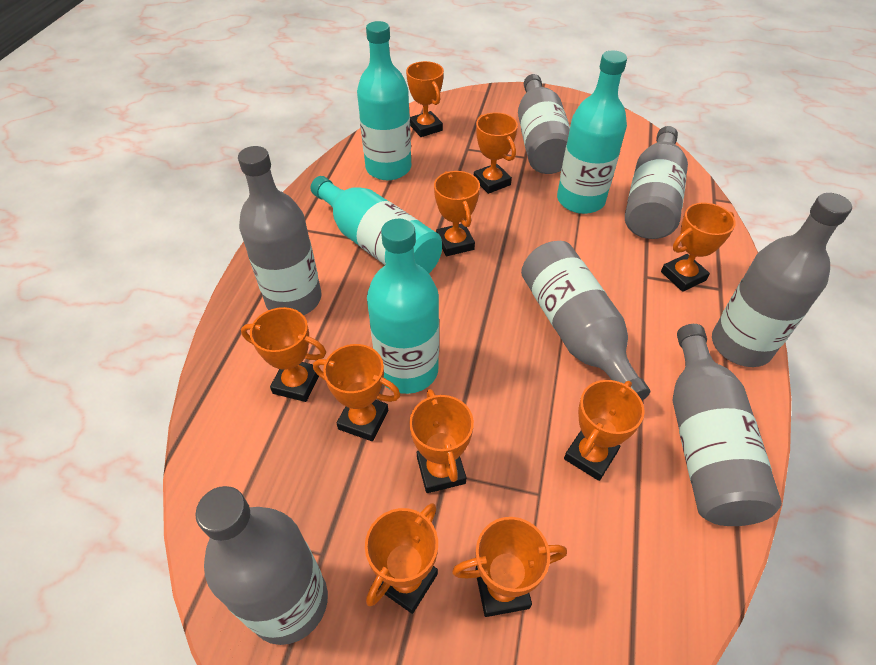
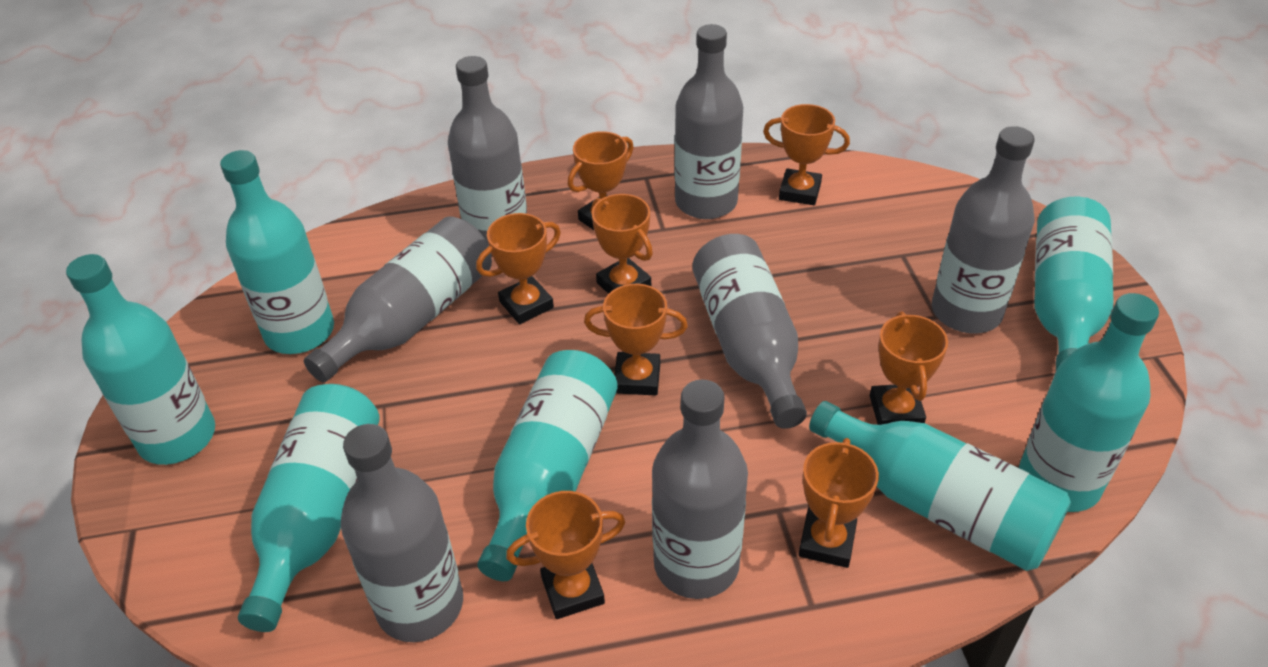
orange trophy: [241,307,326,402] [313,344,400,441] [365,503,438,614] [406,61,444,137] [409,389,474,493] [434,171,480,256] [452,517,567,617] [474,112,518,194] [564,380,645,481] [661,203,736,292] = 10 -> [476,213,561,324] [506,491,625,619] [568,131,634,230] [584,284,688,395] [592,194,653,294] [763,104,850,205] [799,438,879,568] [870,312,948,425] = 8
turquoise bottle: [310,176,442,273] [357,21,411,180] [367,219,439,394] [557,51,627,214] = 4 -> [66,254,215,465] [220,150,334,354] [238,384,380,632] [478,350,618,581] [809,401,1071,571] [1019,293,1159,512] [1034,197,1114,370] = 7

